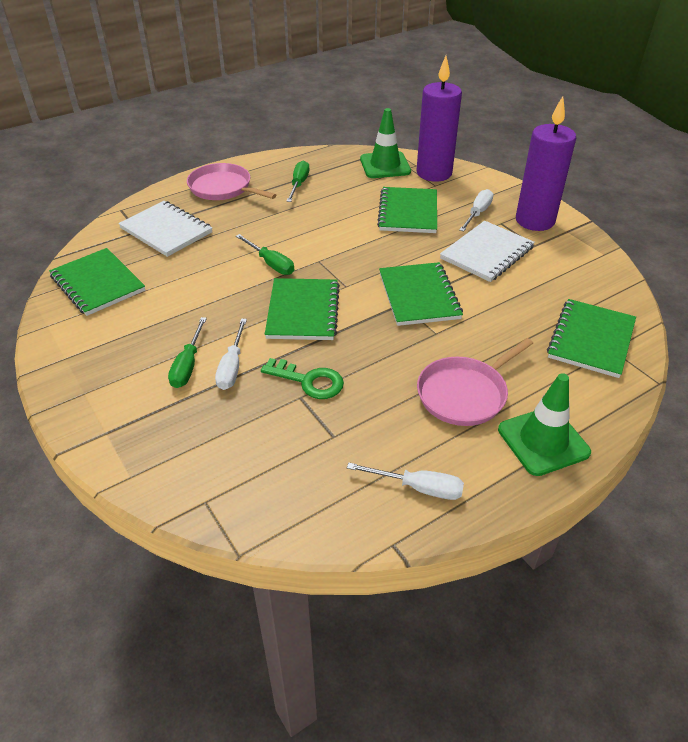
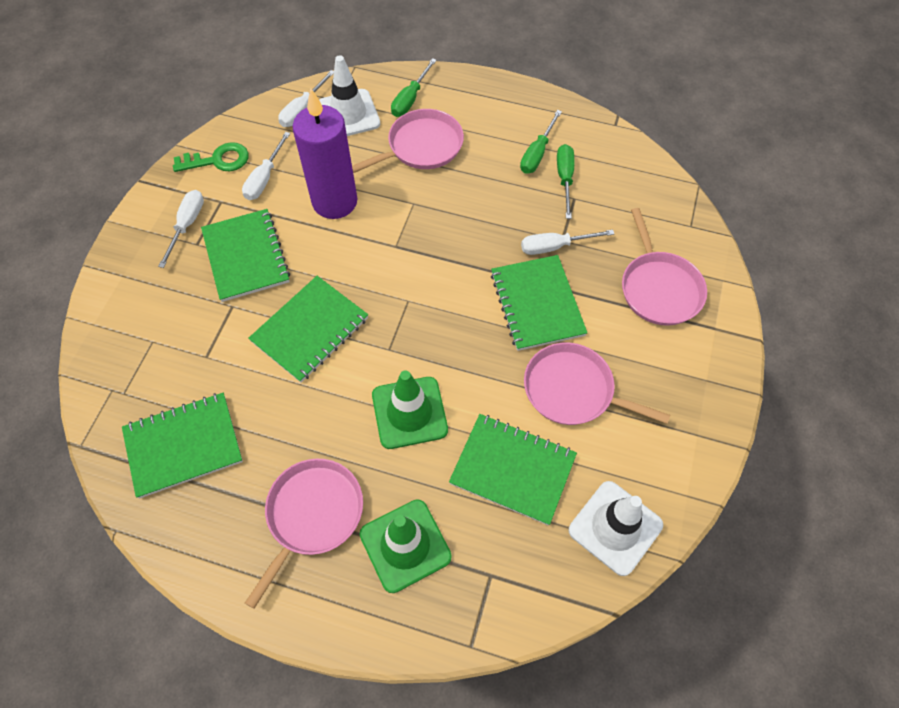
pink pan: [187,163,276,200] [417,338,533,426] = 2 -> [245,459,363,609] [352,109,464,173] [524,343,670,425] [622,208,707,326] = 4
purple candle: [417,56,462,182] [516,96,576,231] = 2 -> [293,89,357,219] = 1
white notebook: [118,201,212,257] [440,221,535,282] = 2 -> none = 0
white screwdriver: [215,319,247,390] [347,463,464,500] [459,189,493,232] = 3 -> [158,190,204,268] [242,132,290,200] [278,70,334,127] [521,230,614,255] = 4
white traffic cone: none = 0 -> [319,55,380,136] [569,481,663,576] = 2

